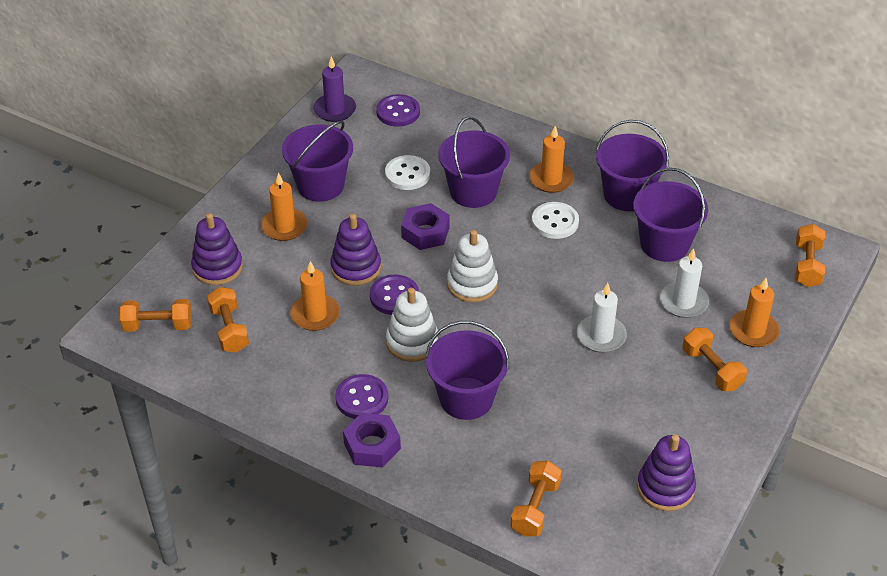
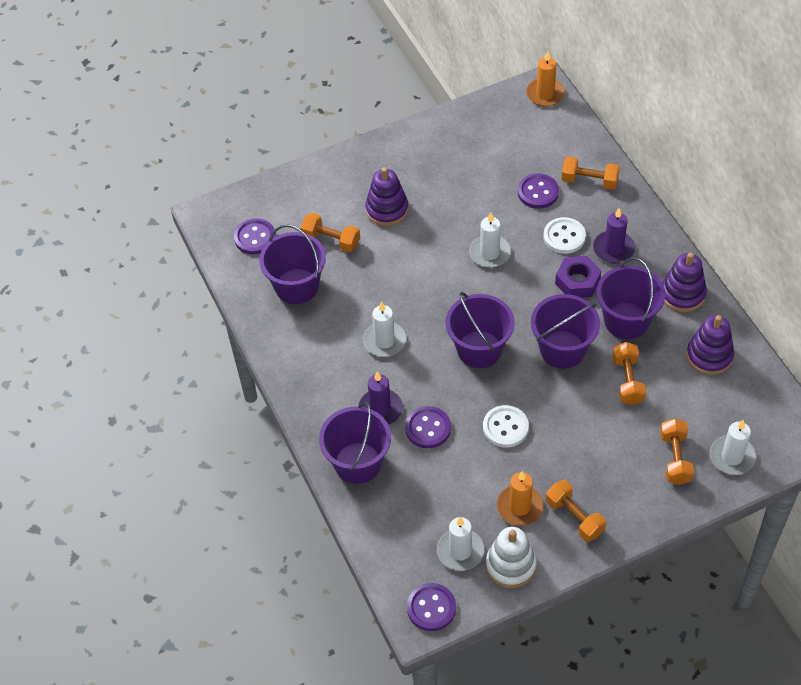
orange candle: [261,172,308,241] [290,261,340,331] [529,126,574,193] [729,278,780,347] = 4 -> [497,471,544,526] [526,51,565,107] = 2
purple button: [335,374,388,419] [370,274,419,315] [376,94,420,127] = 3 -> [234,218,276,255] [405,406,451,448] [407,583,456,631] [518,173,559,209] = 4
purple candle: [313,57,356,122] = 1 -> [358,372,403,425] [593,208,635,264] = 2
purple nut: [343,413,401,468] [401,203,450,250] = 2 -> [555,256,602,298] = 1
white candle: [577,283,627,353] [660,248,709,318] = 2 -> [363,302,406,357] [437,517,484,571] [469,212,511,268] [710,420,756,475] = 4
white stacking toy: [386,288,439,362] [447,230,498,303] = 2 -> [486,527,536,588] = 1

